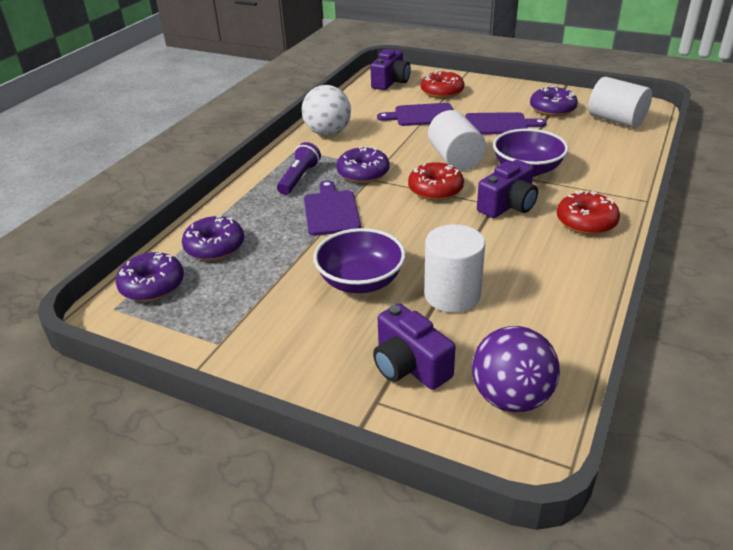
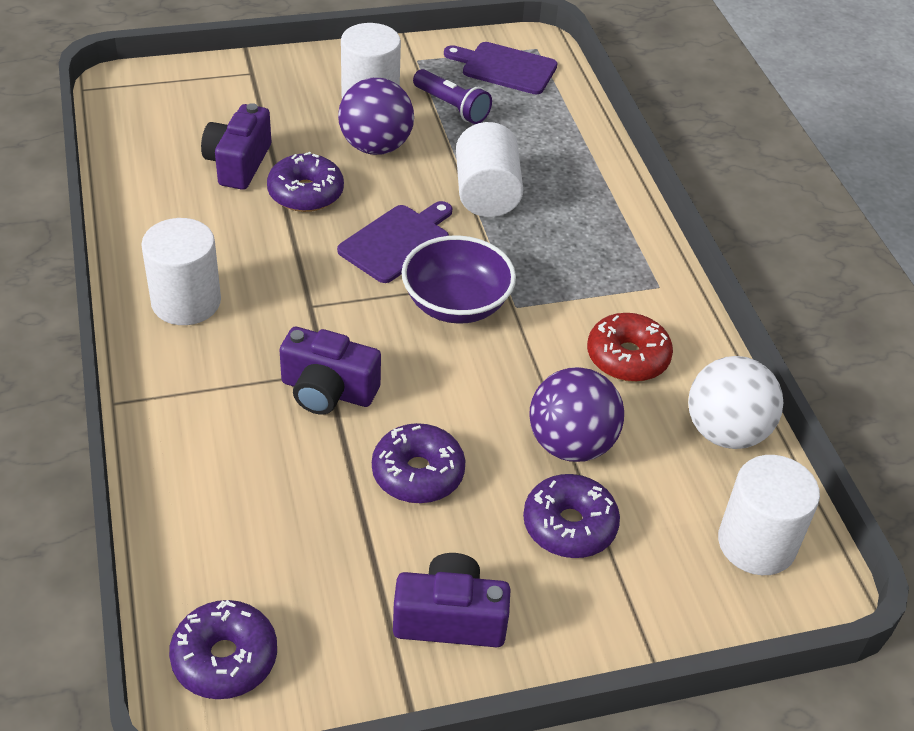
purple ball: [472,326,560,412] = 1 -> [338,78,414,155] [529,367,624,462] = 2
purple bowl: [313,228,406,293] [493,129,569,177] = 2 -> [402,235,516,324] = 1
purple cutting board: [304,180,361,236] [377,103,453,126] [465,112,547,134] = 3 -> [337,201,452,283] [444,42,558,94] = 2
red donut: [408,162,464,201] [421,70,464,98] [557,190,620,235] = 3 -> [587,313,673,382] = 1
white cylinder: [424,224,485,313] [428,110,486,171] [588,77,652,128] = 3 -> [141,218,221,325] [341,23,401,98] [456,122,523,217] [718,455,820,575] = 4

